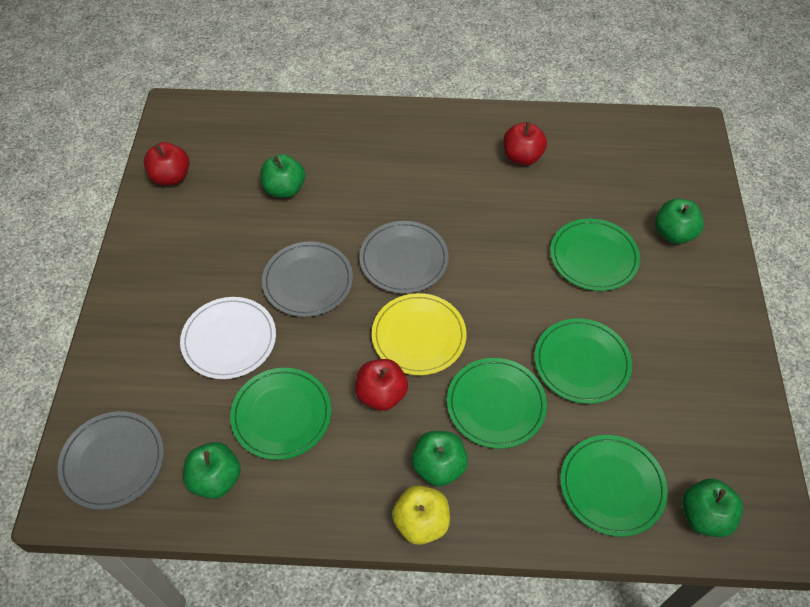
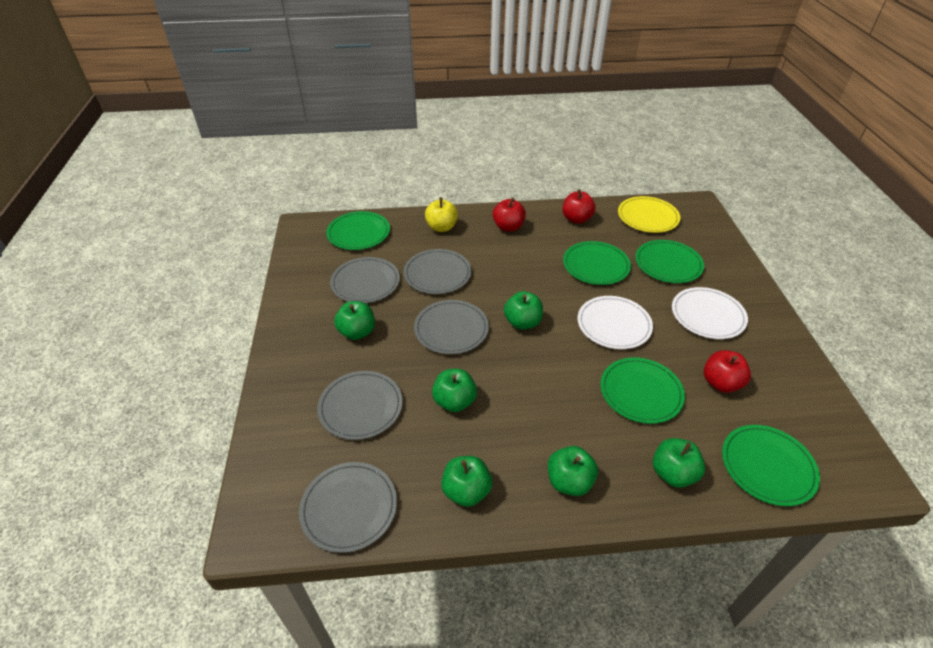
green apple: [183,442,241,499] [260,154,305,198] [411,431,468,486] [655,198,704,244] [682,479,743,537] = 5 -> [334,301,375,340] [432,369,477,412] [441,456,492,507] [504,291,543,330] [548,446,598,496] [653,438,705,488] = 6
grey plate: [57,411,164,510] [262,241,353,317] [359,221,449,294] = 3 -> [299,462,397,553] [317,371,403,440] [330,257,400,303] [403,249,471,294] [414,300,489,354] = 5
white plate: [180,297,276,379] = 1 -> [578,296,653,349] [672,287,748,339] = 2

